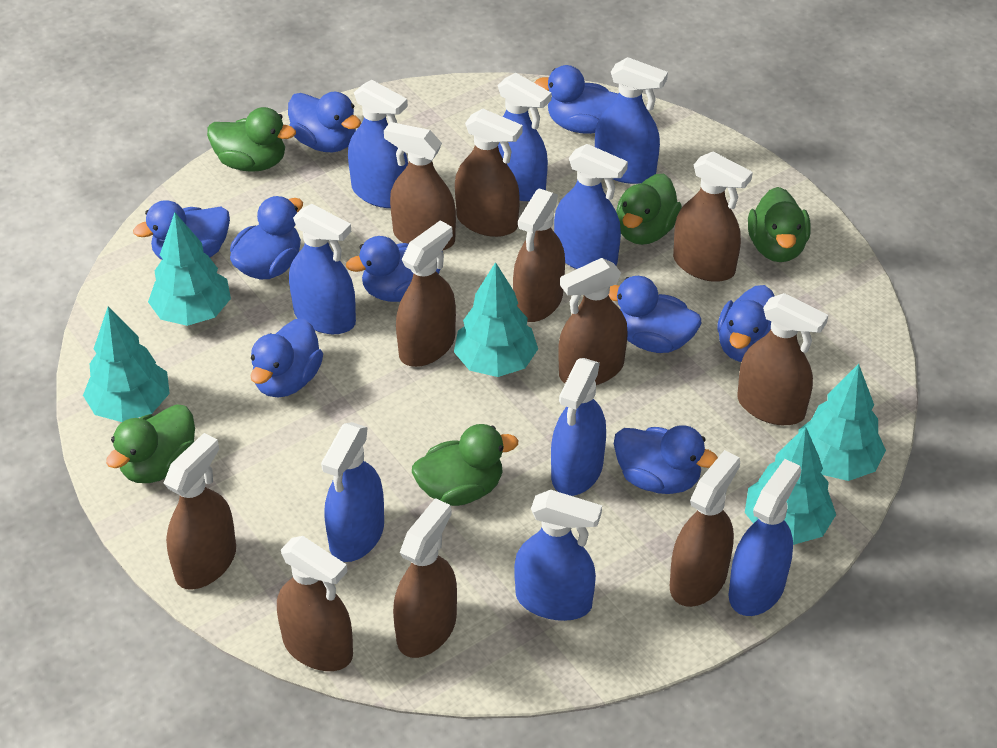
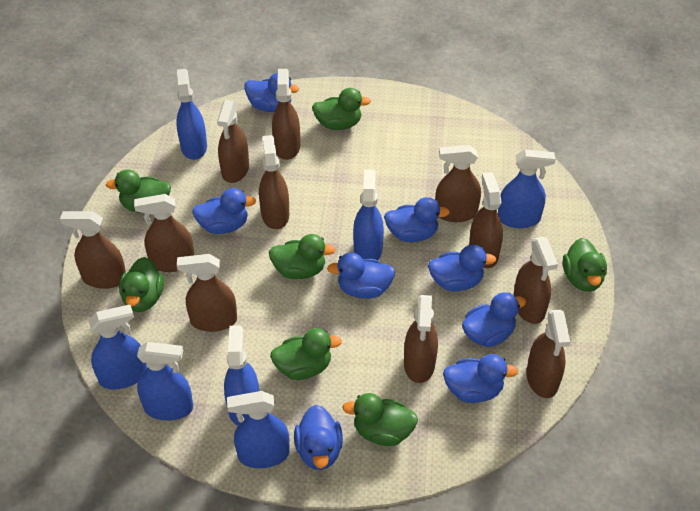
blue duck: [133,200,230,260] [230,196,303,279] [250,318,323,397] [288,92,361,152] [346,236,443,302] [534,65,618,134] [609,276,701,353] [614,425,718,494] [717,285,775,362] = 9 -> [192,188,256,234] [244,73,299,112] [294,405,343,470] [327,253,395,299] [384,197,450,242] [428,244,496,291] [443,354,518,403] [462,292,526,347] = 8
blue spray bottle: [289,204,356,334] [321,422,384,562] [348,80,408,208] [497,73,552,201] [514,490,602,621] [551,358,606,496] [554,144,628,269] [595,57,668,184] [728,459,801,616] = 9 -> [89,305,147,389] [137,342,193,421] [176,69,207,160] [224,325,259,426] [227,391,290,468] [353,169,384,260] [498,149,555,228] = 7
green duck: [106,404,195,483] [207,107,296,172] [412,424,518,506] [616,174,682,245] [748,187,811,262] = 5 -> [106,169,171,213] [119,257,164,312] [269,234,335,279] [270,328,342,380] [312,88,371,130] [342,393,418,446] [563,238,607,292] = 7
turquoise tree: [83,307,170,422] [148,213,231,326] [454,262,538,377] [745,426,836,545] [798,364,886,481] = 5 -> none = 0

